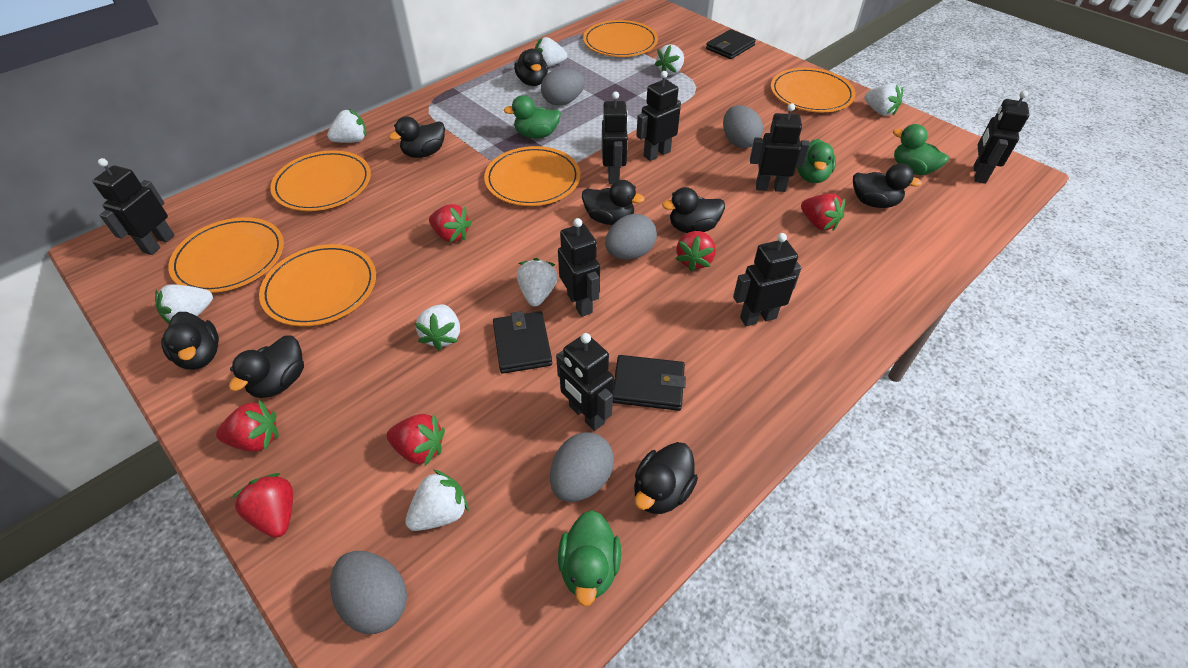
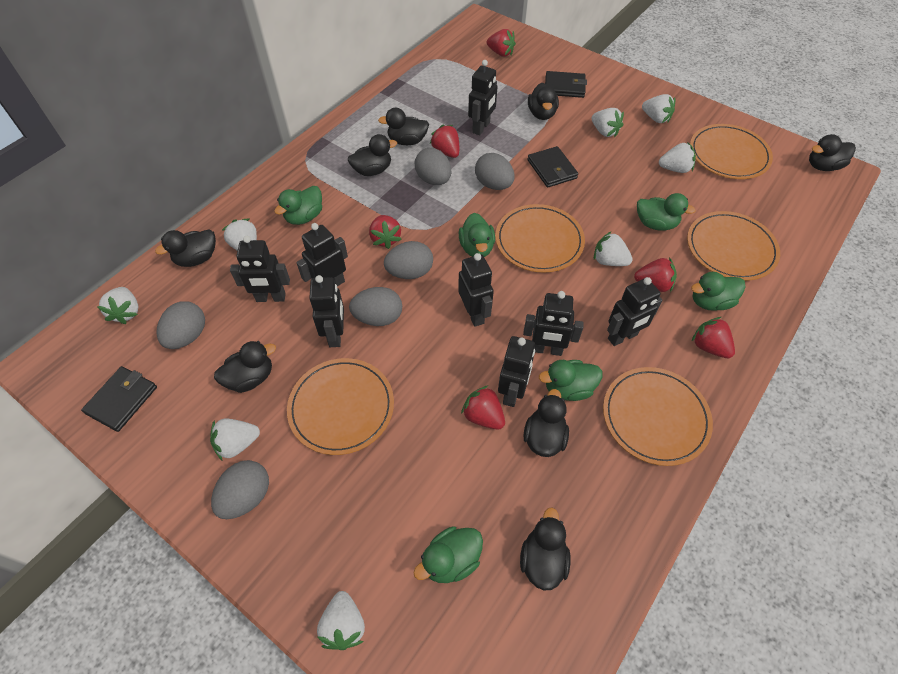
green duck: [503,95,561,139] [558,510,621,606] [796,139,836,183] [893,124,949,175] = 4 -> [274,186,322,225] [413,526,483,583] [459,213,495,257] [539,360,602,401] [637,193,696,231] [691,272,746,311] = 6
grey egg: [330,551,407,634] [541,68,585,105] [550,432,614,502] [605,214,657,260] [723,105,763,148] = 5 -> [157,301,205,349] [211,460,269,519] [349,287,402,326] [384,241,433,279] [415,148,451,185] [475,153,515,190] = 6
orange plate: [168,217,284,293] [259,244,376,327] [270,150,371,211] [484,146,580,206] [583,20,658,57] [771,68,855,112] = 6 -> [287,358,394,455] [495,204,585,273] [603,367,713,466] [687,211,780,281] [690,124,773,179] = 5

